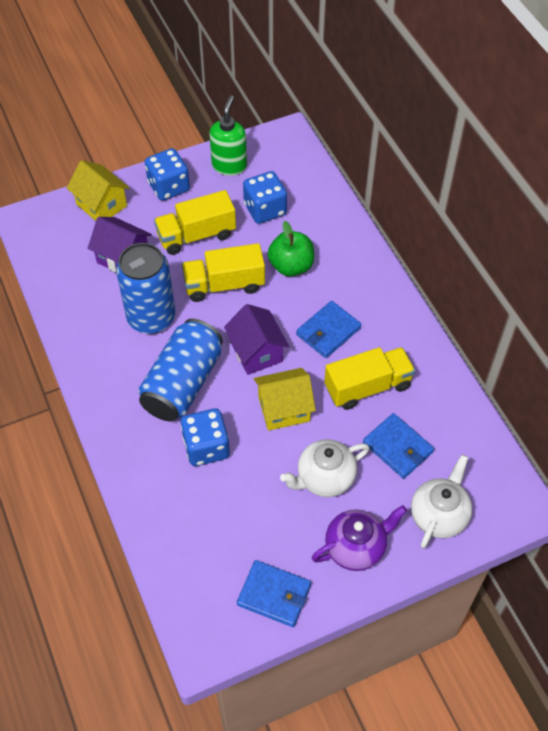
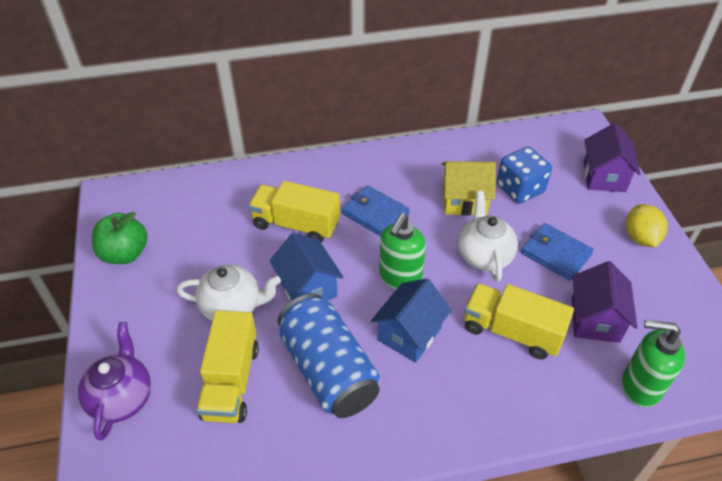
blue can: [116,243,175,334] [138,318,223,421] = 2 -> [278,293,380,418] = 1
blue dice: [145,148,190,201] [180,408,230,466] [243,171,287,224] = 3 -> [497,146,552,204] = 1
blue house: none = 0 -> [269,232,344,301] [371,279,452,363] = 2
blue wallet: [237,560,311,627] [296,301,361,358] [363,413,434,479] = 3 -> [342,185,410,236] [521,223,594,281] = 2
green soap dispenser: [209,95,247,176] = 1 -> [379,213,426,289] [622,320,685,407] = 2
yellow house: [67,160,130,221] [254,368,316,431] = 2 -> [441,161,496,216] = 1
yellow lemon: none = 0 -> [626,204,667,247] = 1

